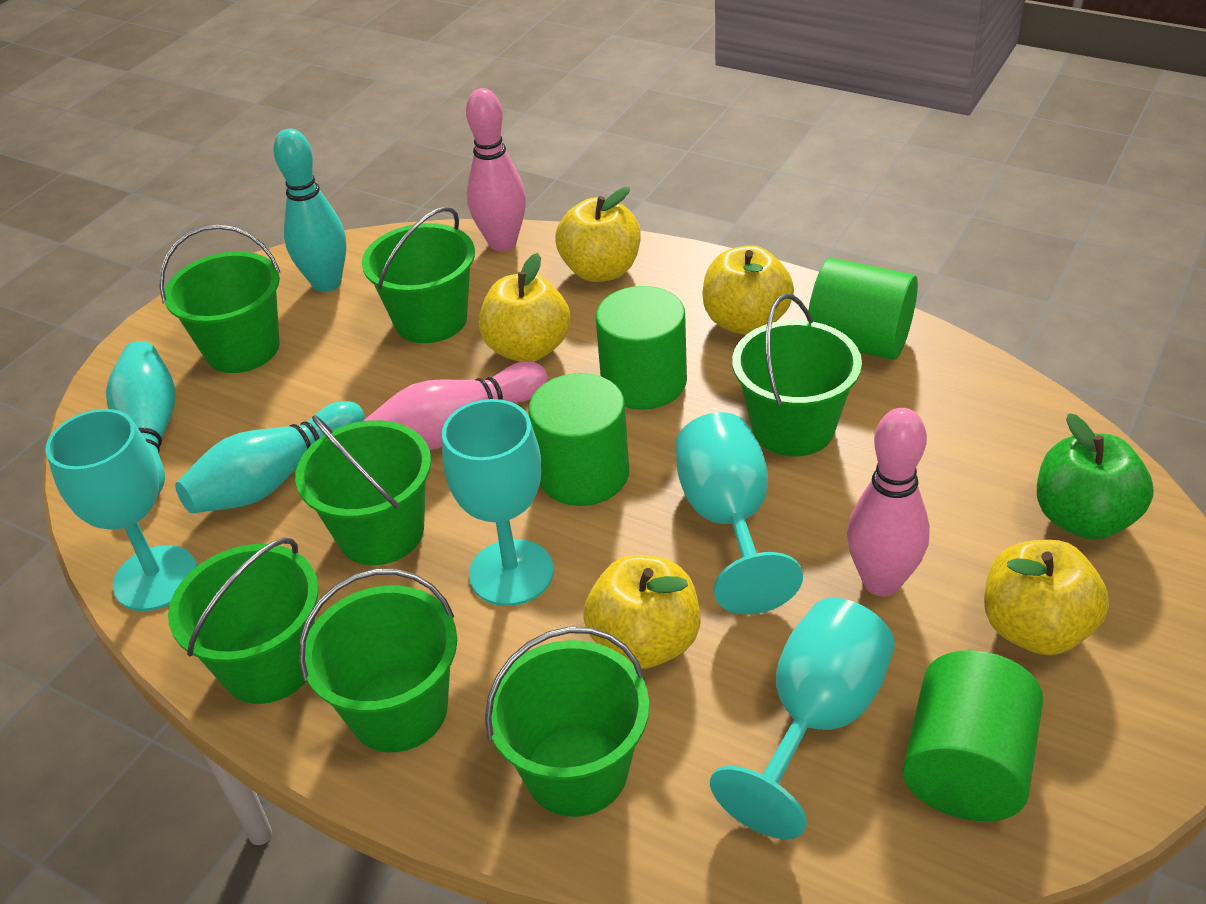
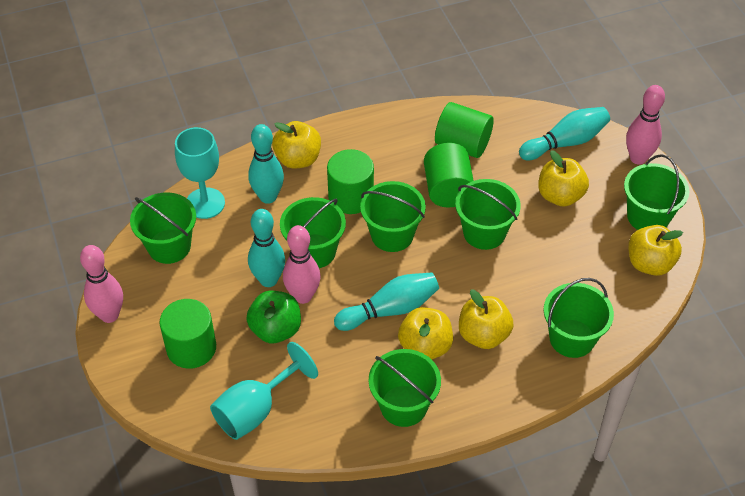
turquoise bowling pin: [106,341,176,496] [175,401,365,514] [273,129,347,292] = 3 -> [248,124,284,204] [248,209,285,287] [334,272,439,331] [519,107,610,160] = 4
turquoise goblet: [46,409,197,611] [442,399,554,606] [675,412,803,614] [710,598,895,839] = 4 -> [175,127,225,219] [210,342,318,440] = 2

